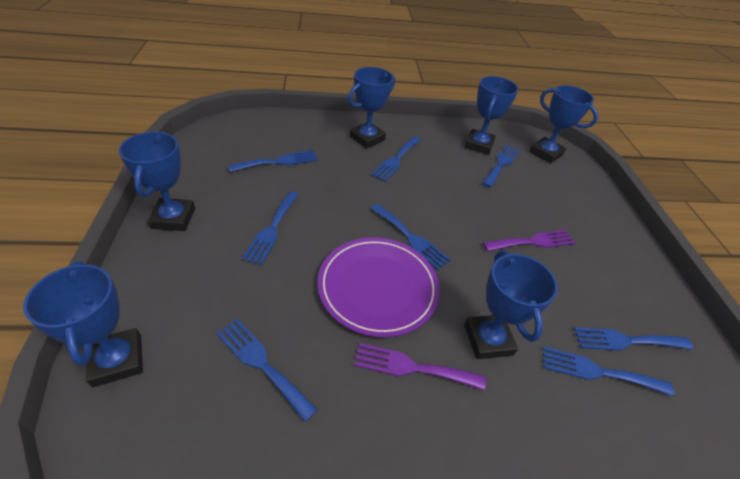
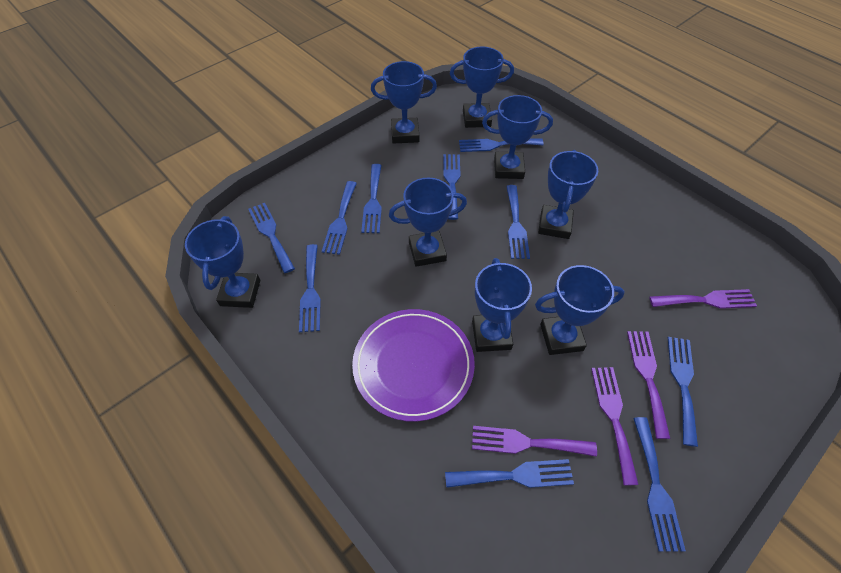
blue fork: [216,319,318,422] [228,150,318,172] [242,191,299,265] [370,204,451,270] [371,136,420,182] [482,144,520,188] [543,346,674,396] [573,327,693,351] = 8 -> [248,203,295,273] [299,244,321,332] [322,181,357,255] [361,164,382,233] [443,154,461,220] [445,459,574,488] [459,138,544,152] [506,185,530,259] [633,417,686,552] [668,337,698,447] = 10
blue trophy: [23,261,143,387] [119,132,195,231] [348,67,395,149] [464,250,558,359] [465,76,519,155] [529,85,598,164] = 6 -> [185,216,260,308] [371,61,437,144] [389,178,467,267] [450,47,514,128] [472,258,532,352] [482,95,553,179] [535,265,625,355] [538,150,598,239] = 8
purple fork: [354,343,486,390] [483,230,576,251] = 2 -> [472,426,597,457] [591,367,639,485] [627,331,670,439] [649,289,757,309] = 4

